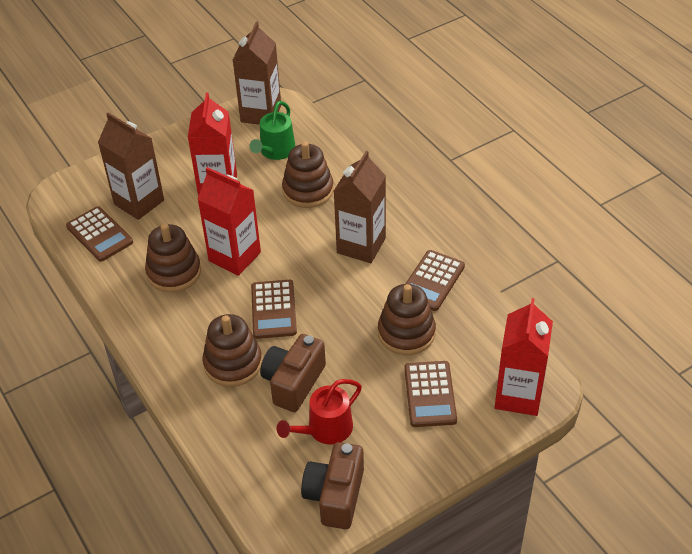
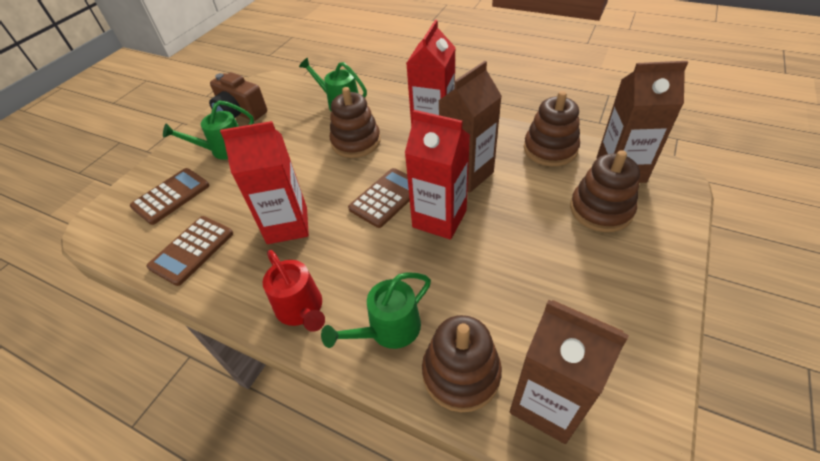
brown calculator: [66,206,133,262] [251,280,297,339] [404,361,457,427] [405,250,465,311] = 4 -> [130,168,210,225] [147,216,233,286] [348,168,410,228] = 3
brown camera: [260,334,326,412] [301,442,364,529] = 2 -> [209,72,267,121] = 1
green watering can: [249,101,295,160] = 1 -> [163,100,254,160] [299,58,367,112] [321,272,431,349] = 3

